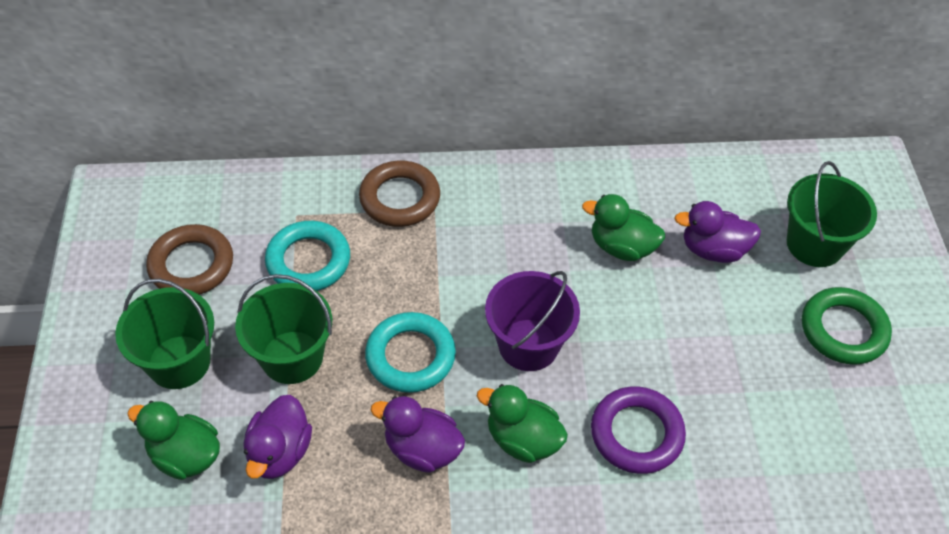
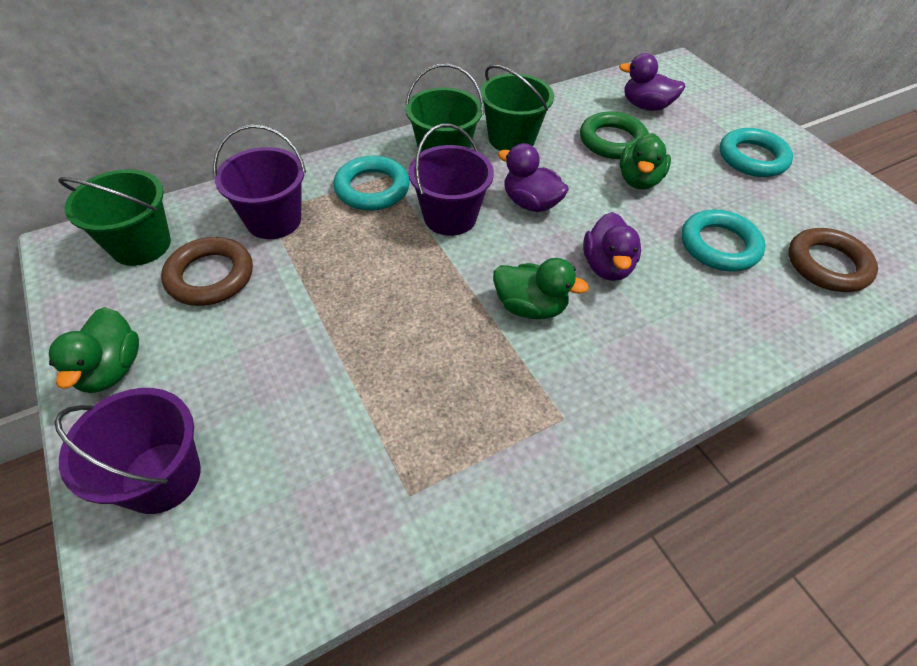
purple bucket: [485,271,580,371] = 1 -> [54,388,201,514] [213,125,306,239] [408,124,494,236] = 3
purple ring: [591,386,686,474] = 1 -> none = 0
turquoise ring: [265,221,350,291] [365,312,456,393] = 2 -> [333,156,410,211] [681,209,766,271] [720,128,793,177] = 3

